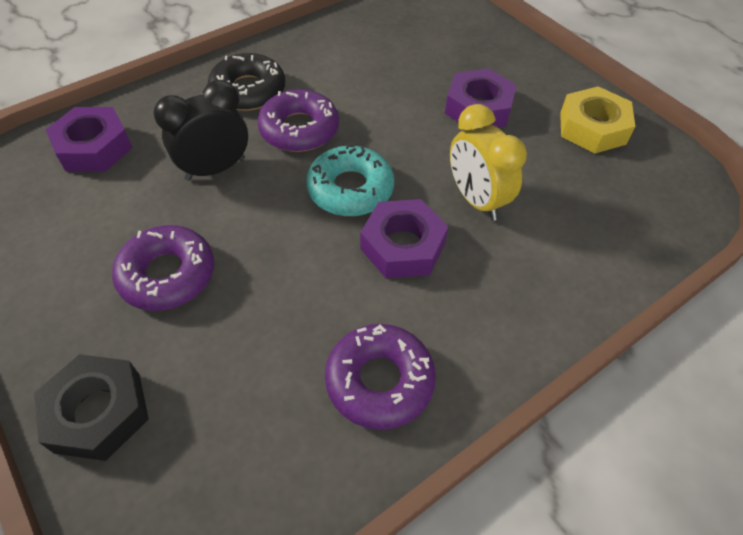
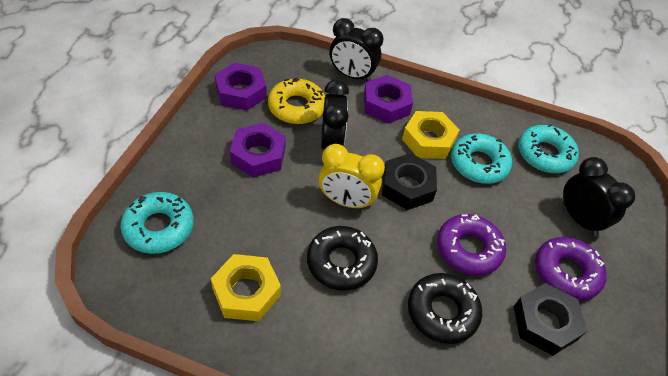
black clock: [153,80,248,181] = 1 -> [321,79,349,150] [330,18,383,82] [563,157,635,237] = 3
black donut: [208,53,285,111] = 1 -> [307,226,378,291] [408,273,482,344] = 2
black nut: [34,354,149,461] = 1 -> [382,153,437,210] [513,283,587,356] = 2
purple donut: [112,225,214,311] [258,89,339,152] [325,324,436,430] = 3 -> [437,214,506,276] [535,237,607,301] = 2
turquoise donut: [306,143,394,216] = 1 -> [120,192,194,254] [451,133,512,184] [518,124,579,173] = 3
yellow donut: none = 0 -> [268,77,325,124] = 1
yellow nut: [560,86,635,154] = 1 -> [211,254,281,321] [402,111,459,159] = 2

